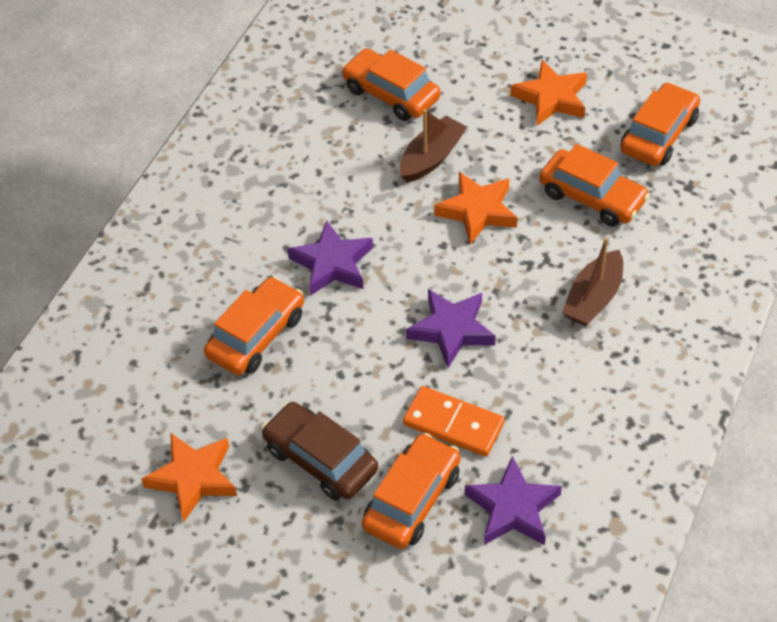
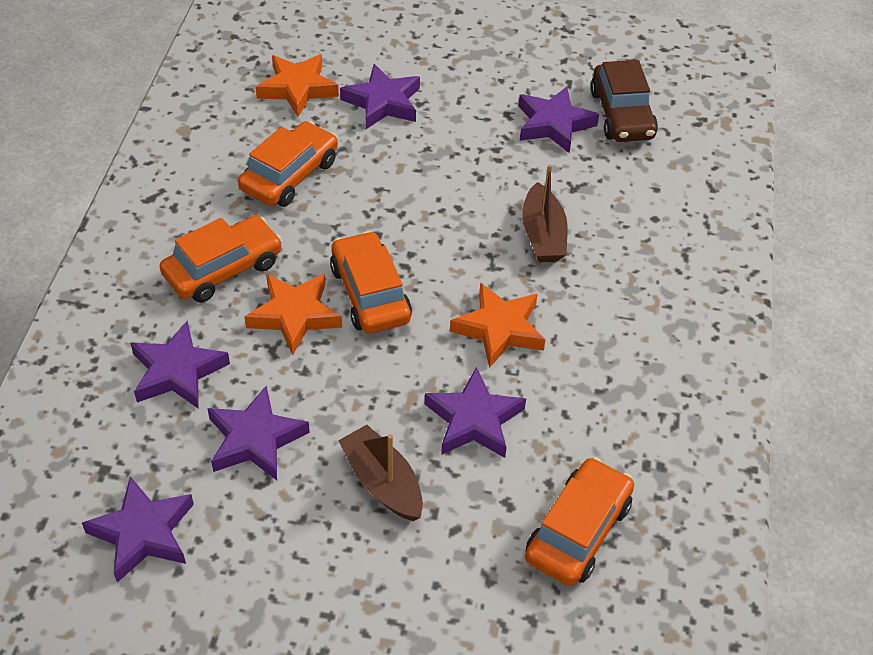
orange car: [204,277,304,375] [342,48,440,121] [362,433,461,549] [539,144,650,226] [621,82,700,166] = 5 -> [160,216,282,303] [238,121,338,207] [330,231,412,334] [525,457,634,586] = 4
orange domino: [403,386,505,457] = 1 -> none = 0
purple star: [288,220,373,296] [406,289,496,368] [465,456,562,545] = 3 -> [82,476,194,583] [130,321,230,409] [207,386,310,480] [340,64,420,129] [425,367,526,458] [519,86,599,153] = 6

